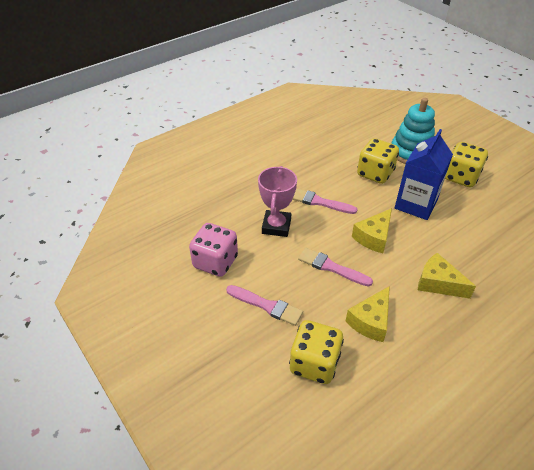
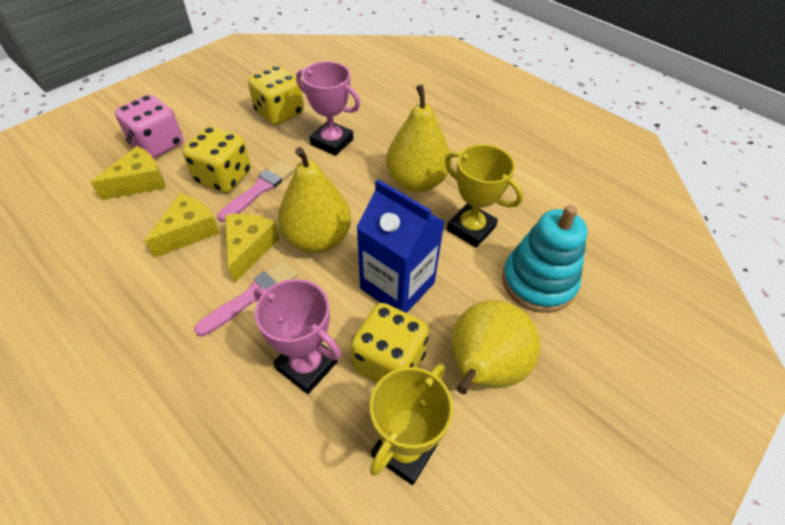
pink brush: [226,285,303,326] [292,188,358,214] [298,248,373,287] = 3 -> [194,261,298,336] [217,160,294,222] = 2
pink trophy: [258,166,297,237] = 1 -> [254,279,341,394] [296,61,360,156] = 2
yellow pear: none = 0 -> [278,147,351,253] [386,85,451,192] [452,300,541,394] = 3
yellow trophy: none = 0 -> [370,364,453,485] [445,144,523,248] = 2

